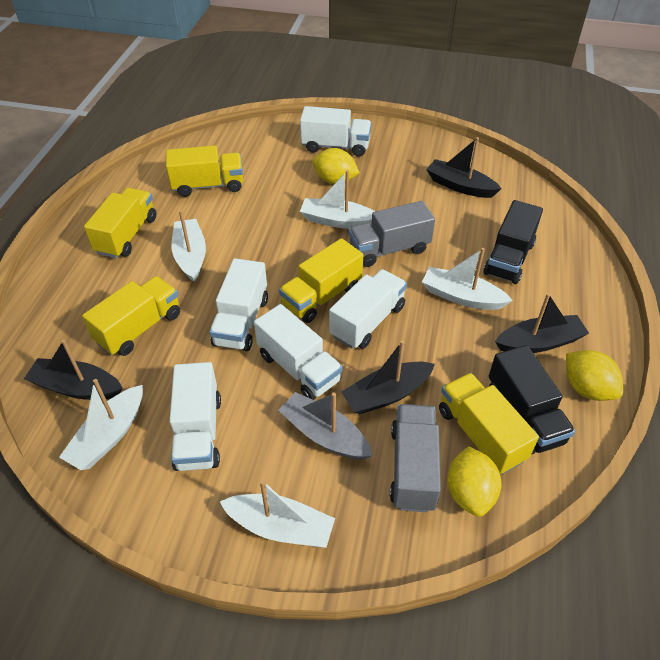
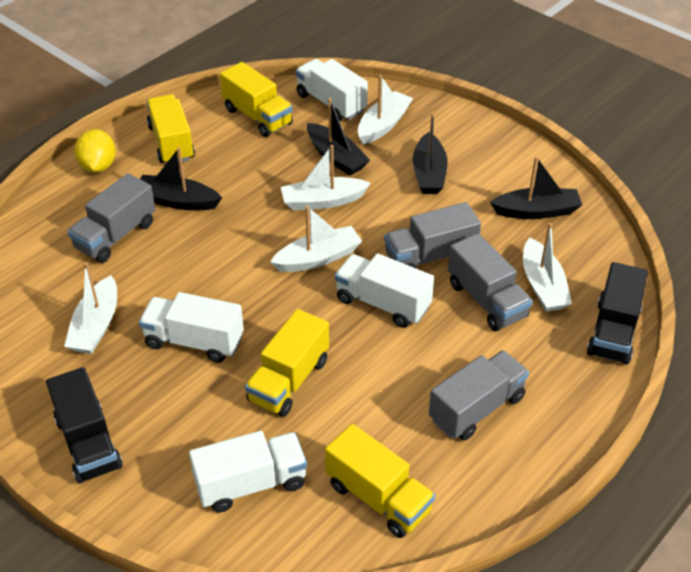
grey boat: [278,392,373,460] = 1 -> none = 0
grey truck: [349,201,435,267] [390,404,441,512] = 2 -> [68,173,156,263] [384,202,481,268] [429,350,529,441] [448,233,533,331] = 4
white truck: [170,362,221,471] [209,258,268,351] [254,304,343,400] [300,106,371,157] [329,269,407,349] = 5 -> [139,292,244,363] [189,431,307,513] [296,59,368,121] [335,253,434,328] = 4
yellow lemon: [312,148,360,184] [447,446,502,517] [566,350,623,401] = 3 -> [74,129,116,173] = 1
yellow truck: [82,276,180,356] [84,188,156,258] [166,145,243,197] [279,238,363,323] [439,373,539,474] = 5 -> [146,94,195,163] [220,62,293,137] [245,309,329,417] [325,424,435,538] = 4

